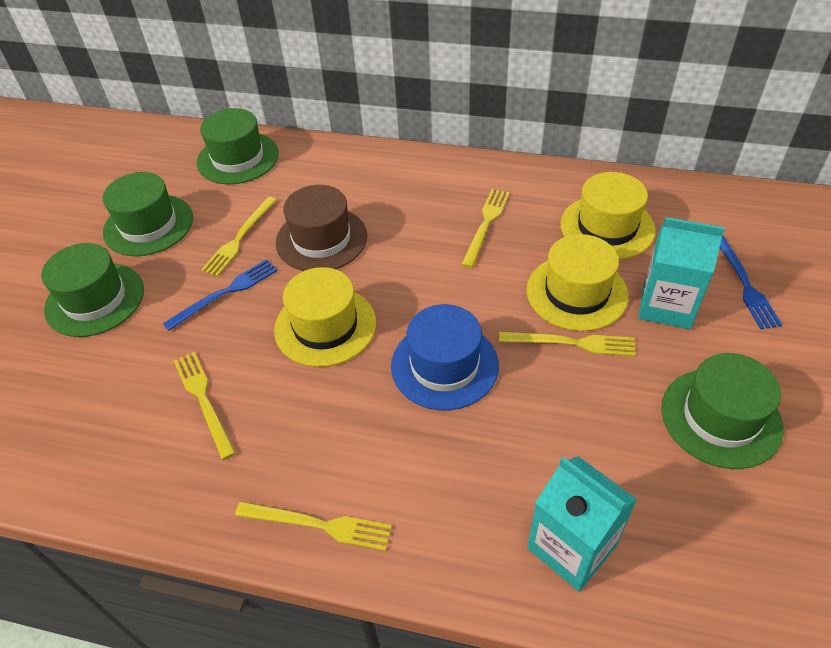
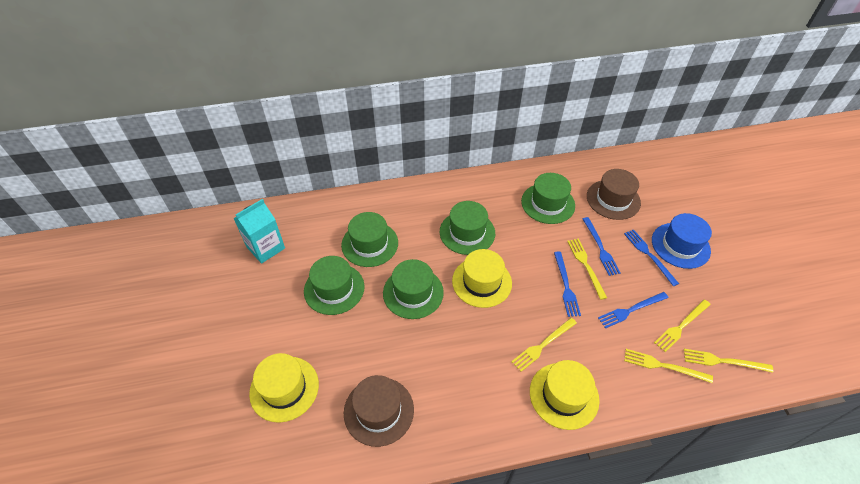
blue fork: [163,259,278,331] [720,236,782,329] = 2 -> [554,252,581,317] [583,217,620,276] [598,292,668,329] [624,230,679,286] = 4
brown hat: [276,185,368,271] = 1 -> [344,375,414,447] [587,169,641,220] = 2
green hat: [41,243,144,337] [103,172,193,256] [197,108,279,184] [661,353,784,469] = 4 -> [304,256,365,315] [341,212,398,267] [383,259,444,319] [440,201,495,255] [521,173,575,224] = 5
turquoise carton: [527,456,637,591] [638,217,725,329] = 2 -> [233,199,285,264] = 1

